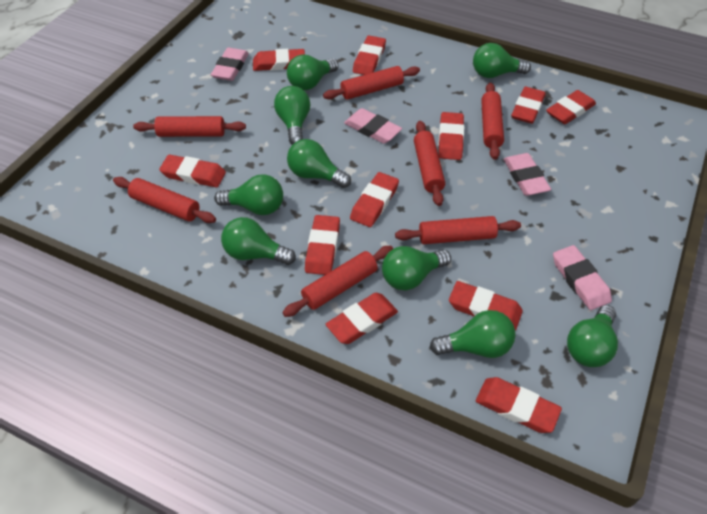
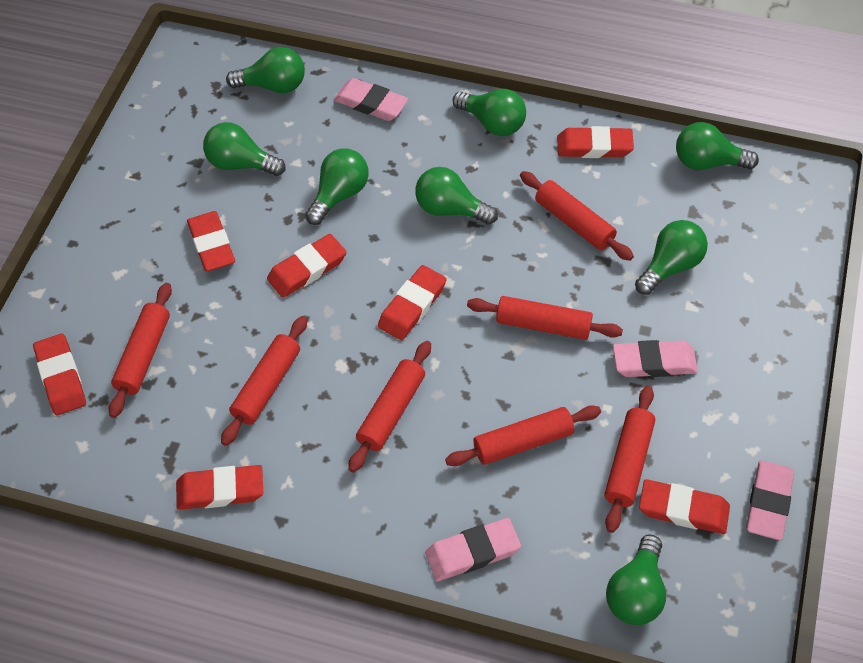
green light bulb: [214,175,283,215] [221,217,296,265] [274,86,311,145] [287,54,339,90] [287,139,351,188] [382,246,451,290] [430,310,516,358] [473,43,531,78] [567,305,618,367] = 9 -> [203,122,286,176] [226,47,305,93] [305,148,369,225] [415,167,498,225] [453,89,526,136] [606,535,666,625] [635,220,708,295] [676,122,759,170] = 8
red eraser: [159,155,226,187] [253,49,305,71] [305,215,340,275] [325,293,398,344] [350,172,399,227] [353,36,386,75] [438,112,464,160] [449,281,523,331] [476,377,562,433] [511,87,546,124] [546,90,596,124] = 11 -> [33,334,86,415] [176,465,263,510] [187,211,235,271] [267,234,347,298] [378,265,447,340] [557,126,634,158] [639,479,730,534] = 7

